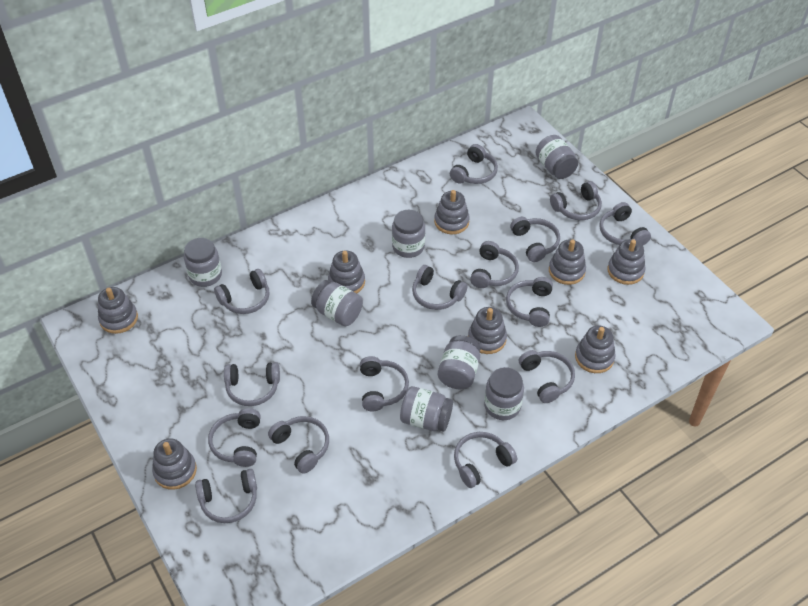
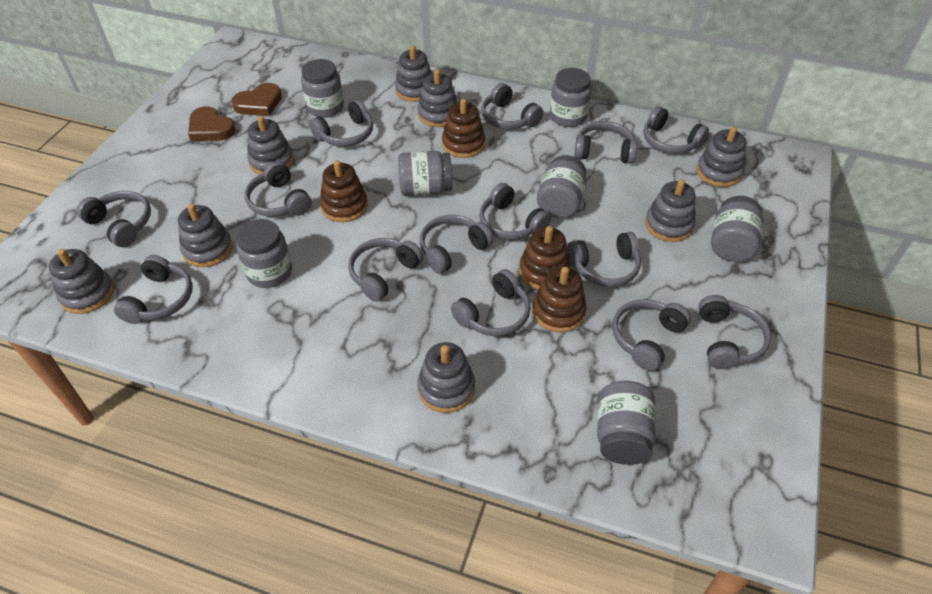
brown heart: none = 0 -> [188,106,236,141] [231,83,282,116] = 2
brown stacking toy: none = 0 -> [320,160,368,222] [442,99,485,158] [519,226,571,290] [532,266,587,332] = 4
grey headphones: [195,469,257,523] [208,408,261,467] [214,269,270,314] [224,362,280,406] [268,416,329,474] [360,356,409,411] [412,265,468,310] [450,144,498,184] [454,432,517,488] [470,241,519,288] [506,277,553,327] [510,217,560,262] [519,350,575,403] [550,181,602,220] [599,202,651,245] = 15 -> [77,191,151,247] [114,255,193,324] [245,161,312,217] [309,100,373,146] [348,238,424,302] [420,215,493,274] [451,269,531,336] [479,183,551,240] [481,83,543,129] [567,232,641,287] [575,121,637,164] [612,299,691,371] [643,106,709,154] [698,295,771,369] = 14

